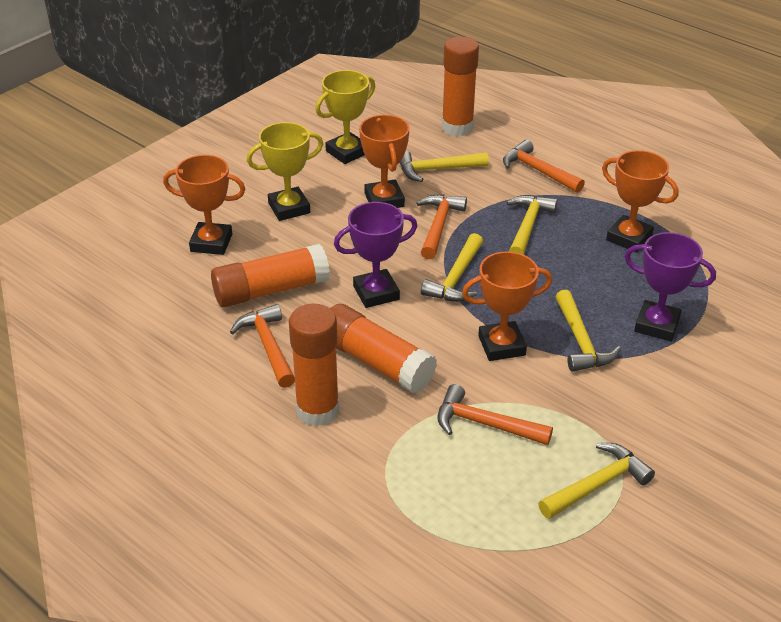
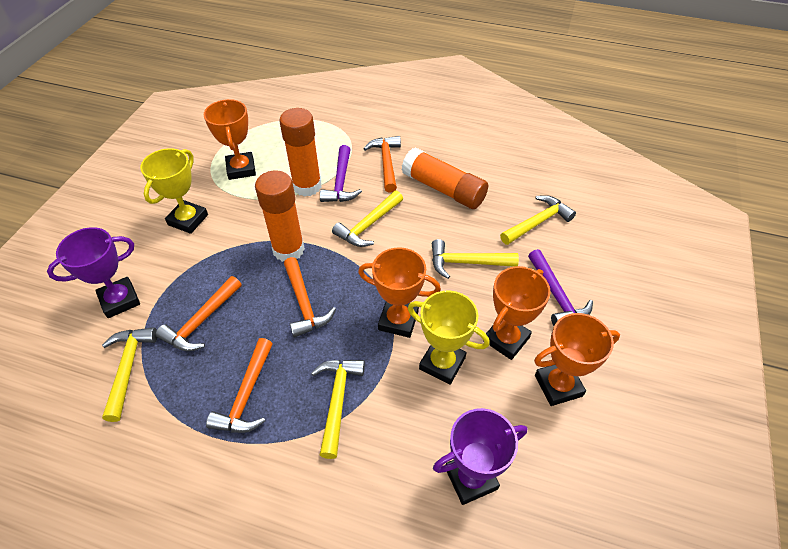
orange glue stick: [211,244,330,307] [289,304,339,426] [330,304,437,393] [442,37,479,136] = 4 -> [255,170,305,262] [279,108,322,197] [402,147,488,209] = 3
purple hammer: none = 0 -> [320,145,362,202] [528,249,593,326] = 2

